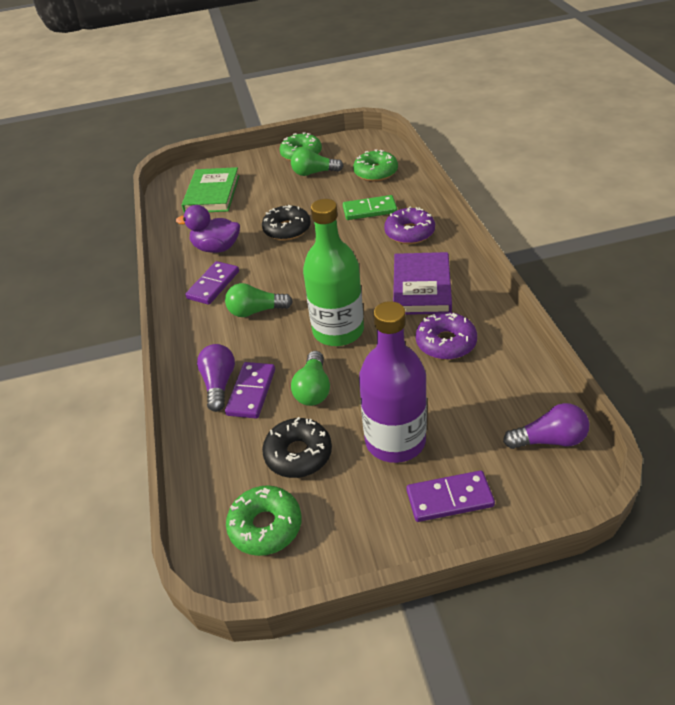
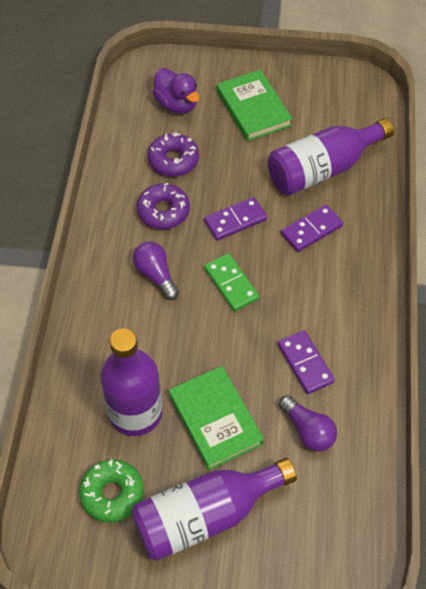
black donut: [262,205,311,240] [262,417,332,478] = 2 -> none = 0
green book: [182,167,240,213] = 1 -> [169,366,264,470] [217,70,293,141] = 2
green bottle: [303,199,364,346] = 1 -> none = 0
green donut: [226,485,302,556] [280,132,322,161] [353,149,398,181] = 3 -> [79,459,144,523] = 1
green light bulb: [225,283,293,317] [291,148,343,176] [291,351,330,406] = 3 -> none = 0
purple book: [393,252,452,315] = 1 -> none = 0
purple bottle: [359,301,427,463] = 1 -> [100,328,163,436] [131,458,297,561] [268,118,394,195] = 3

